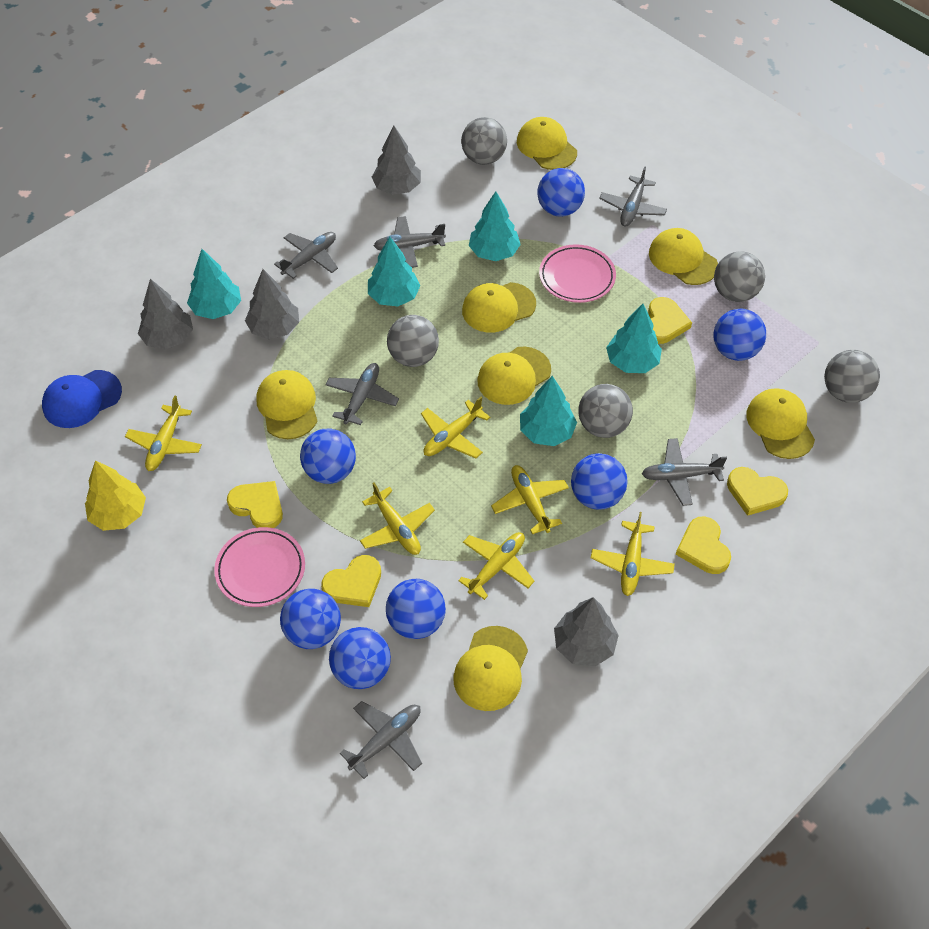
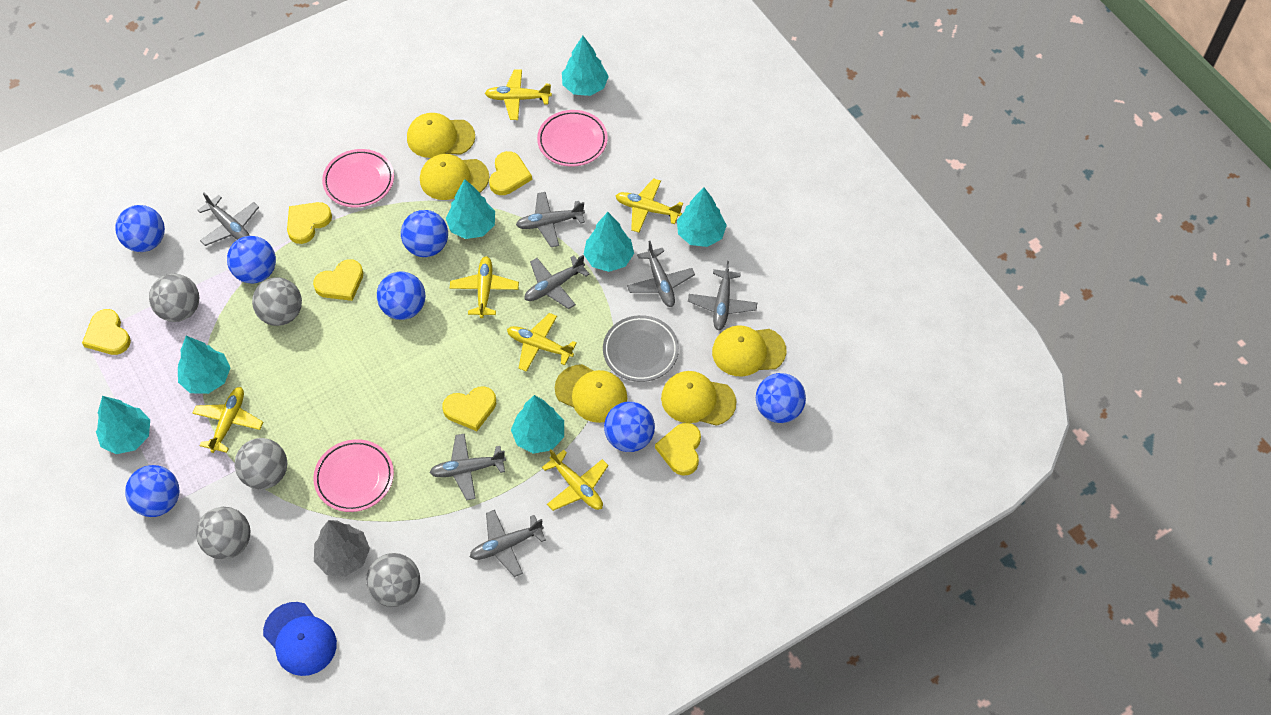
grey plane: [274,232,338,279] [325,363,399,425] [340,701,422,779] [374,216,446,268] [599,166,667,227] [642,438,727,506] = 6 -> [198,192,259,246] [429,434,506,500] [470,510,546,577] [516,192,585,247] [525,255,590,309] [627,241,695,307] [688,261,757,330] = 7
grey plate: none = 0 -> [603,315,679,382] = 1
grey tree: [138,279,193,349] [245,269,299,339] [372,125,421,195] [554,597,619,666] = 4 -> [314,520,370,577] = 1
pink plate: [214,527,305,607] [539,244,616,303] = 2 -> [313,439,394,512] [322,149,394,207] [537,110,608,167] = 3
turquoise tree: [187,249,241,319] [368,237,421,306] [469,192,521,261] [520,376,577,446] [606,304,662,373] = 5 -> [96,396,150,454] [178,336,231,394] [446,179,495,239] [511,395,564,454] [562,36,609,96] [584,212,634,272] [677,187,727,247] = 7
yellow cap: [256,370,317,439] [453,626,528,711] [462,282,536,333] [477,347,551,405] [517,117,577,170] [649,228,718,285] [746,388,815,459] = 7 -> [407,113,475,158] [420,154,489,200] [555,364,627,423] [661,371,737,426] [712,326,786,376] = 5
yellow heart: [227,481,283,528] [321,555,381,607] [648,297,692,344] [676,516,731,574] [727,467,788,516] = 5 -> [82,309,131,355] [287,202,332,244] [313,259,363,301] [442,386,496,431] [489,151,532,195] [655,423,701,476] = 6
yellow tree: [85,460,146,531] = 1 -> none = 0

